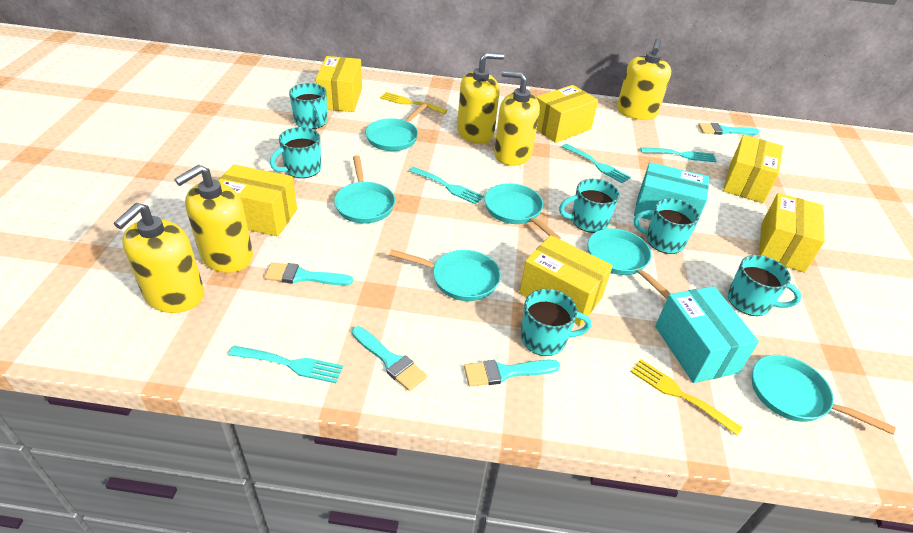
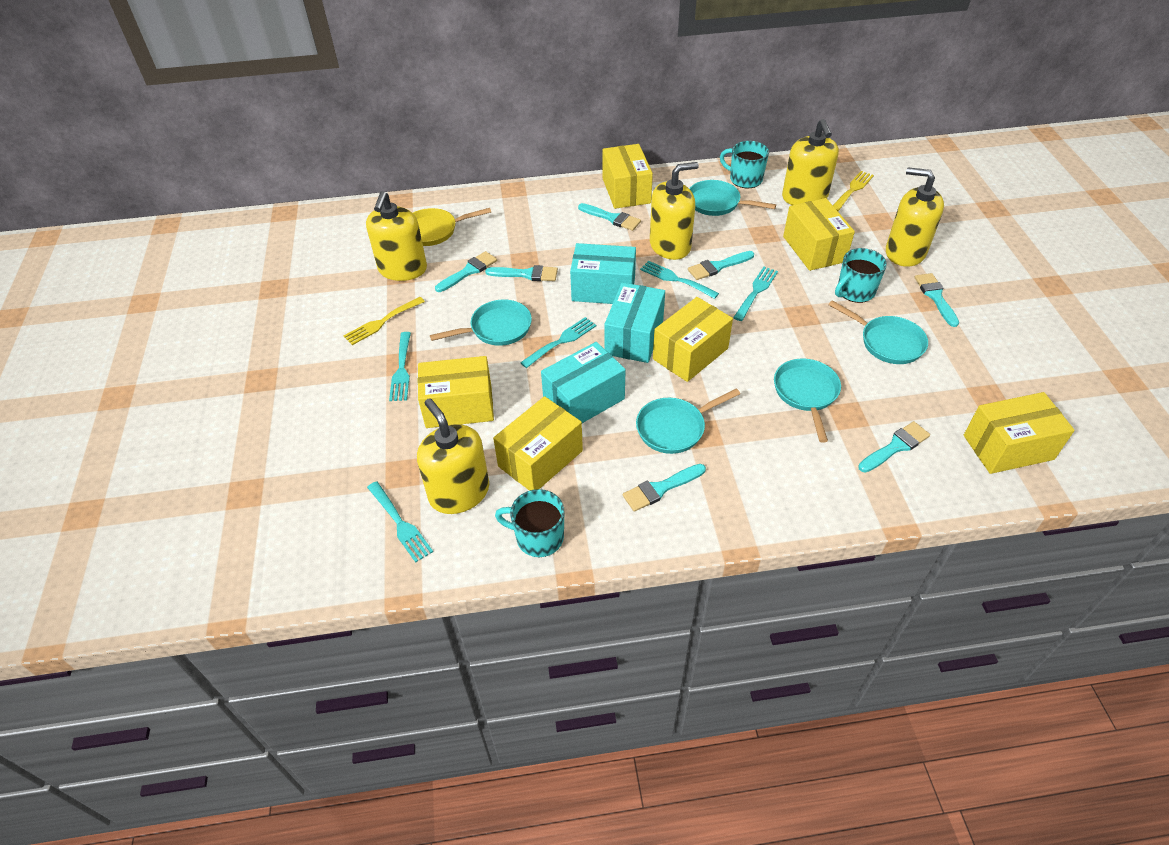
turquoise box: [634,162,709,231] [655,286,759,383] = 2 -> [541,342,626,423] [570,243,636,304] [604,282,665,363] = 3
turquoise brush: [264,263,353,285] [352,326,427,391] [464,360,560,386] [698,123,760,135] = 4 -> [435,251,497,292] [485,265,558,281] [578,203,641,231] [623,464,706,512] [688,251,754,280] [858,421,930,473] [914,273,959,327] = 7
turquoise fork: [228,346,343,383] [409,167,484,205] [562,144,631,183] [640,147,717,162] = 4 -> [367,481,433,563] [389,332,411,401] [520,317,596,368] [640,261,719,299] [733,267,778,321] = 5
turquoise mug: [270,127,321,178] [289,83,327,129] [521,289,592,356] [559,179,619,233] [634,198,699,254] [728,255,801,316] = 6 -> [495,489,564,557] [720,141,769,188] [835,248,887,303] = 3
turquoise pan: [334,155,395,224] [365,103,428,151] [389,249,501,301] [484,183,561,239] [588,228,671,299] [752,355,896,435] = 6 -> [430,300,532,346] [636,388,740,454] [689,180,776,216] [774,358,841,443] [828,300,928,364] = 5
yellow pan: none = 0 -> [413,208,491,246] = 1

